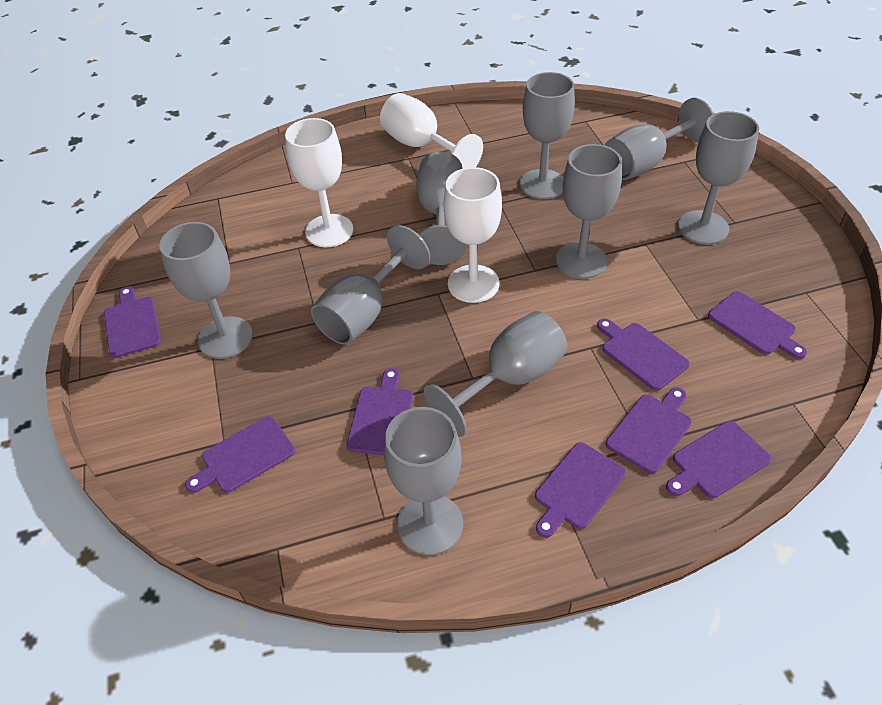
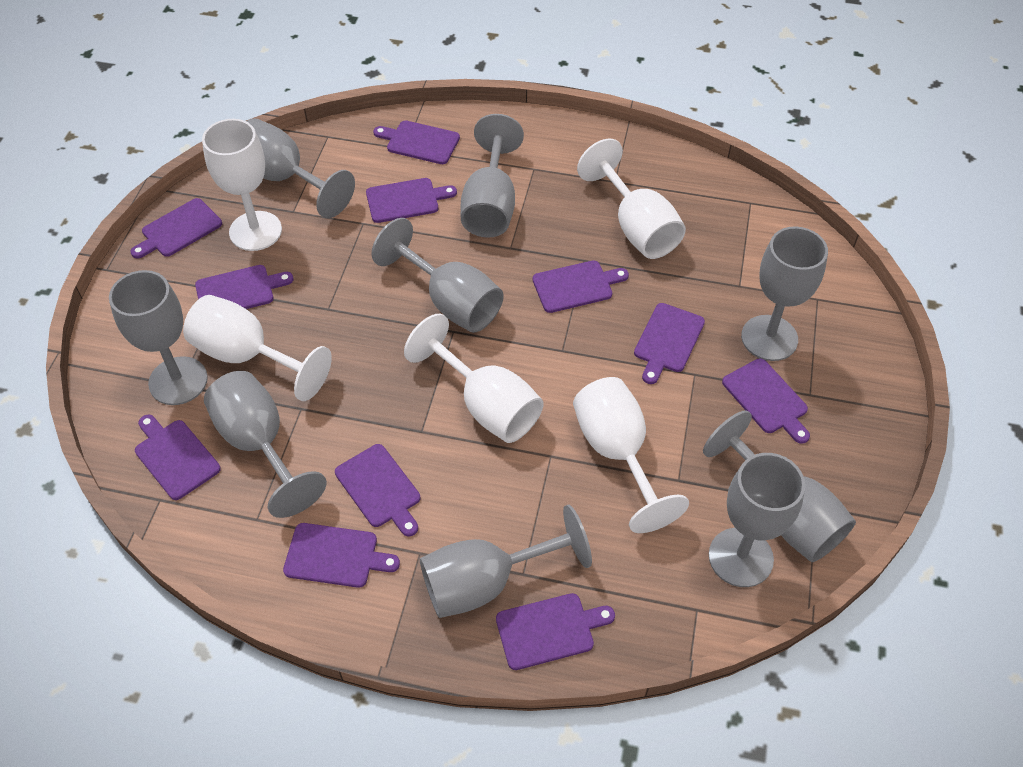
purple cutting board: [104,287,161,358] [185,416,295,493] [346,368,413,455] [535,442,626,538] [597,318,690,391] [606,387,692,474] [666,421,771,498] [708,291,807,359] = 8 -> [130,198,222,259] [135,415,221,500] [195,265,293,309] [283,523,400,588] [335,444,420,536] [366,178,457,223] [373,120,460,164] [496,593,615,670] [532,261,629,313] [634,303,705,384] [722,358,810,444] = 11
white goblet: [285,118,353,247] [380,93,483,168] [443,167,502,303] = 3 -> [183,295,332,401] [202,119,282,251] [404,314,544,443] [573,377,689,533] [577,138,686,259] = 5

